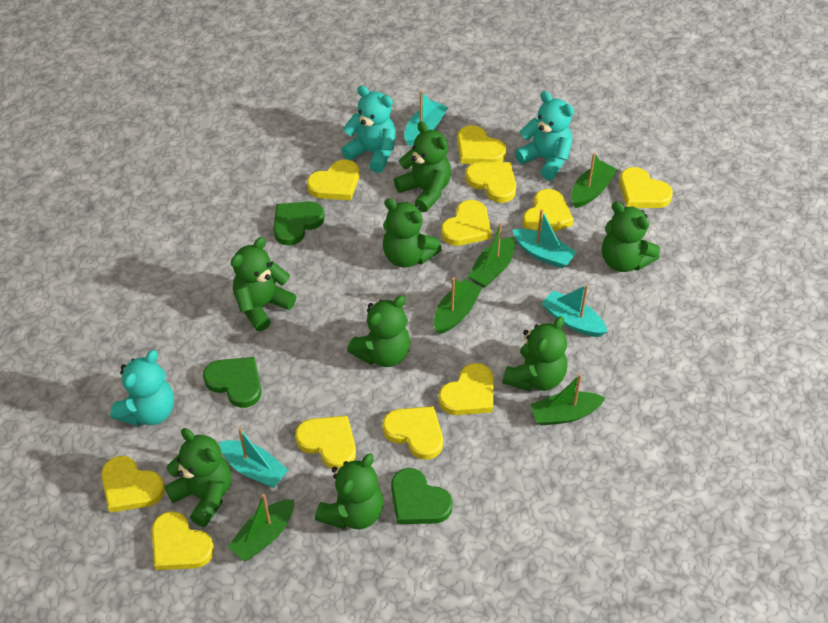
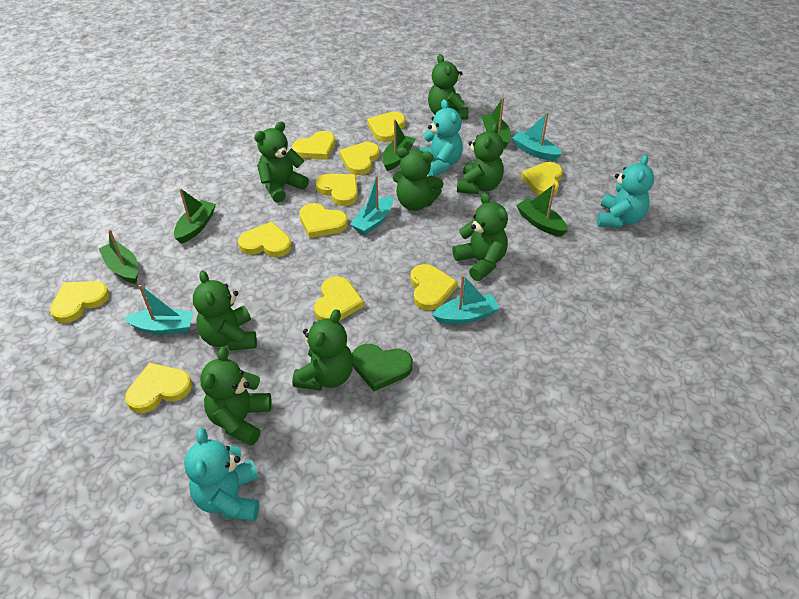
green heart: [203,357,262,408] [273,201,325,246] [391,468,453,524] = 3 -> [352,344,413,391] = 1

